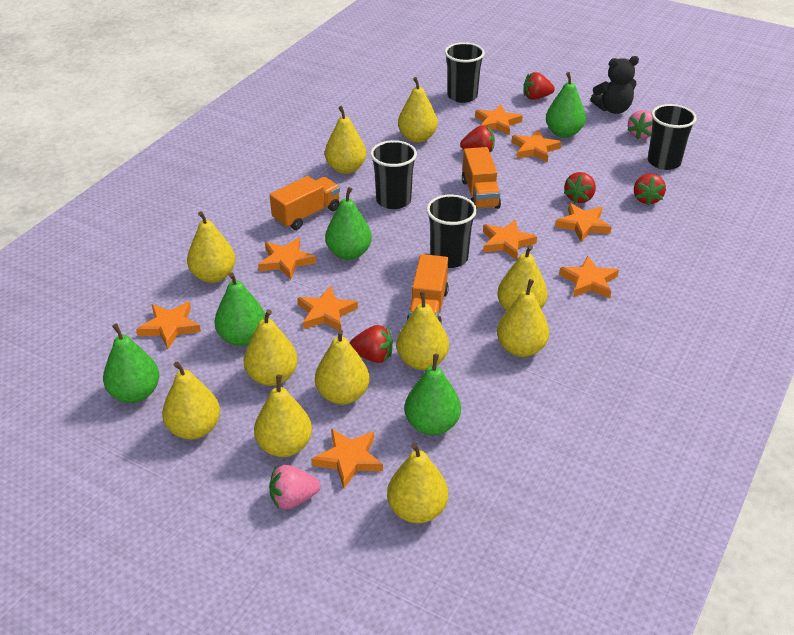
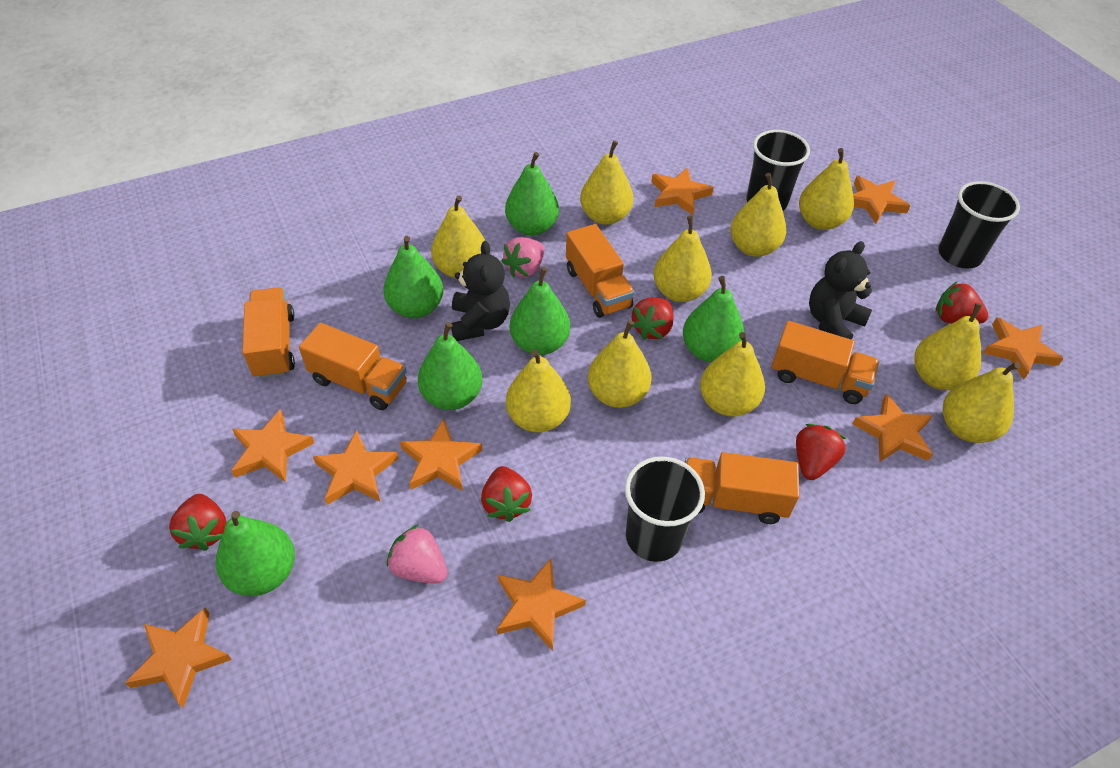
black cup: [370,140,417,209] [426,194,477,268] [445,42,485,103] [648,104,697,170] = 4 -> [625,456,705,562] [746,130,810,211] [938,181,1020,269] = 3
black teddy bear: [591,56,639,114] = 1 -> [451,241,510,341] [809,241,872,339] = 2
green pear: [103,324,159,403] [214,272,265,346] [325,187,372,260] [405,354,461,435] [546,72,586,138] = 5 -> [216,511,295,596] [383,236,443,318] [418,322,482,410] [505,152,559,236] [510,267,570,355] [683,276,744,362] = 6
orange truck: [270,176,340,230] [406,254,449,325] [462,147,501,209] = 3 -> [242,287,295,379] [299,323,407,410] [566,224,635,318] [685,452,799,524] [771,321,879,404] = 5
yellow pear: [162,362,220,440] [187,211,236,283] [244,309,298,386] [254,374,312,457] [315,329,370,405] [325,106,366,174] [387,443,448,523] [396,291,449,370] [398,77,438,143] [497,245,548,311] [497,279,549,357] = 11 -> [431,195,485,278] [506,349,571,433] [580,140,634,225] [588,320,652,408] [654,216,712,302] [700,332,765,417] [731,173,786,257] [799,148,854,230] [914,303,982,390] [943,362,1020,443] = 10

